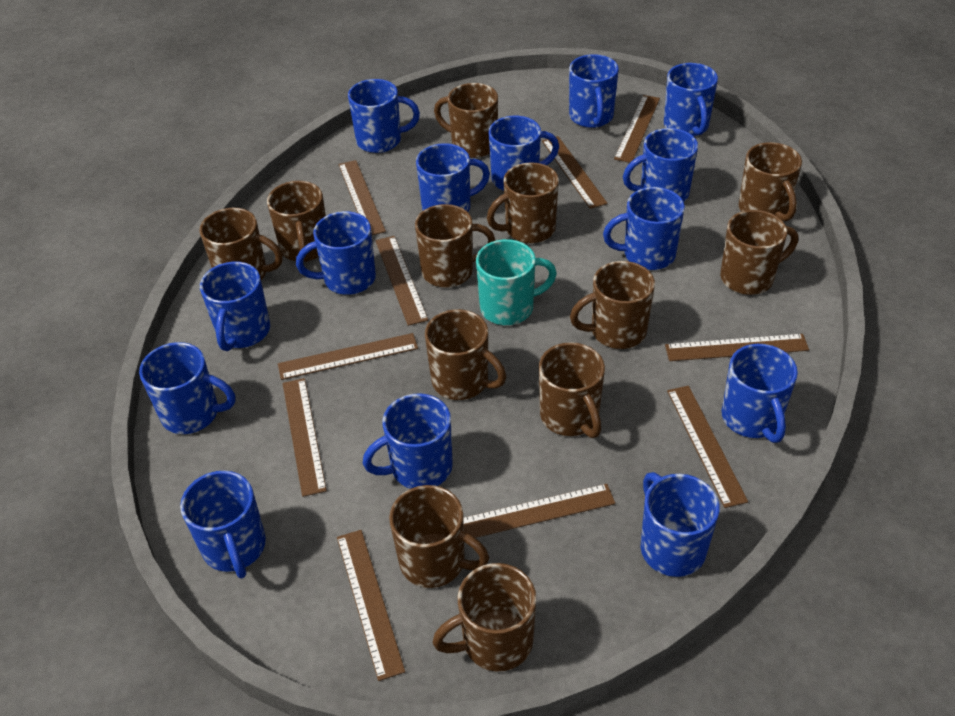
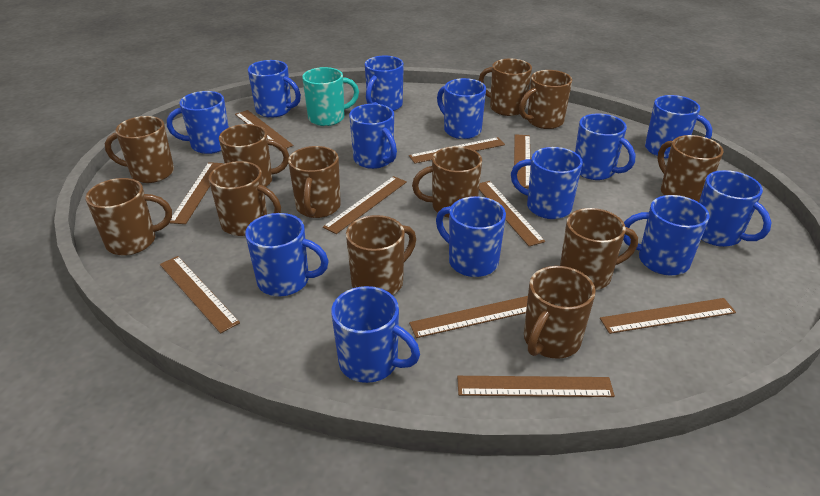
blue mug: [139,342,235,434] [180,470,266,579] [200,262,270,351] [296,211,376,295] [348,79,420,153] [362,393,453,489] [416,143,490,212] [489,116,559,191] [569,54,619,128] [603,187,685,270] [623,128,698,202] [641,472,720,577] [664,63,718,136] [722,344,798,443] = 14 -> [167,91,229,154] [245,213,329,296] [248,60,301,118] [331,286,420,383] [349,104,397,169] [365,56,404,111] [436,196,506,277] [437,78,486,139] [511,147,583,219] [575,113,635,180] [623,195,709,275] [645,95,712,159] [699,170,772,247] = 13

